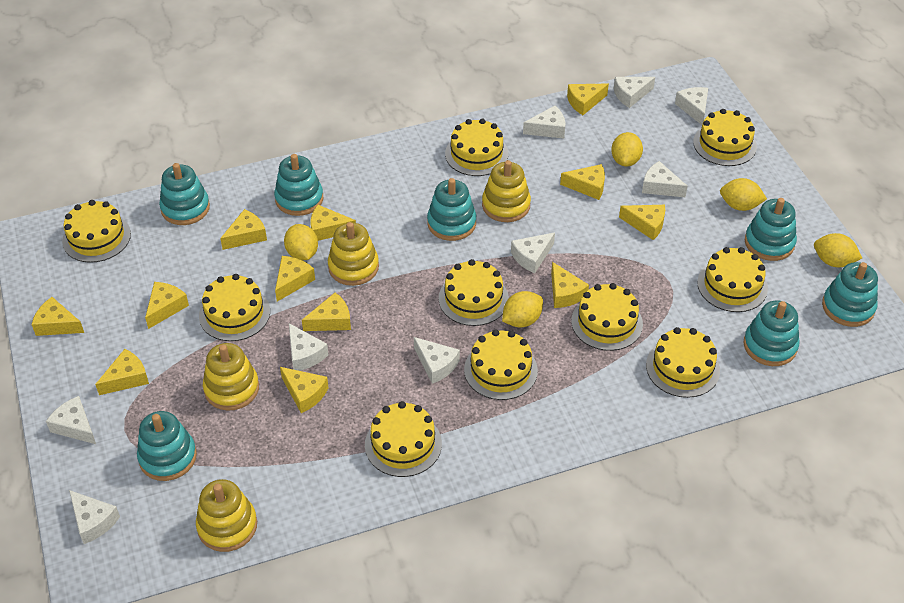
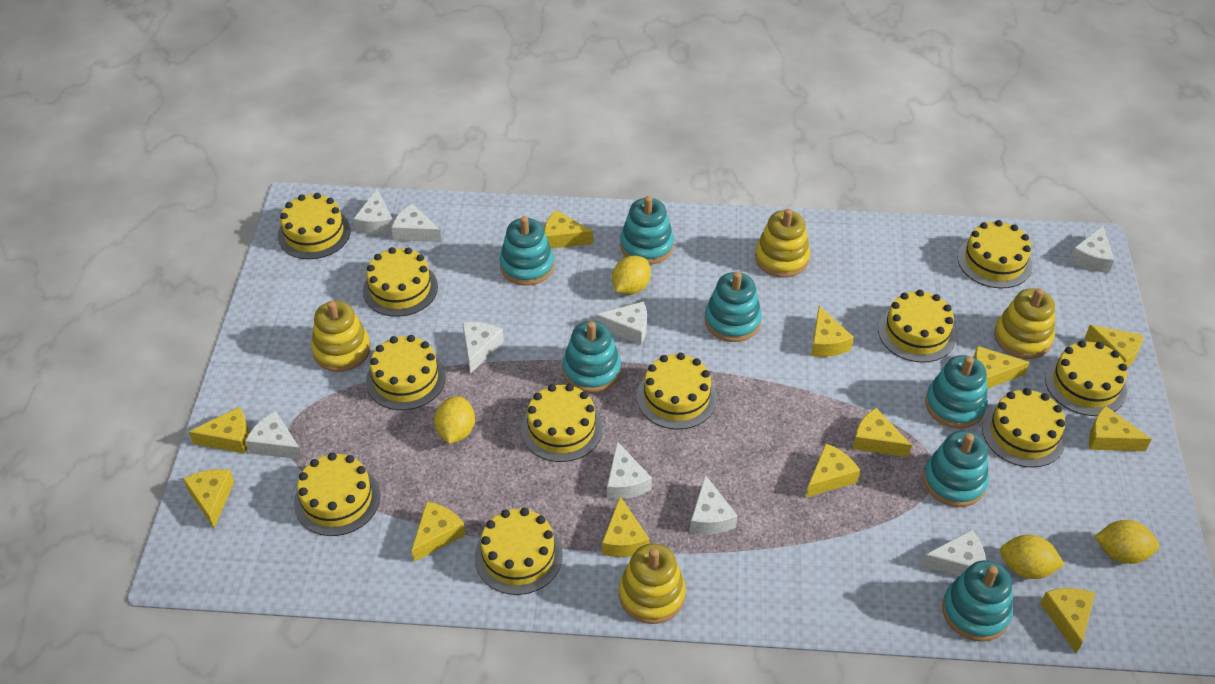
yellow cake: [62,200,131,263] [199,274,270,341] [365,401,442,477] [439,259,509,326] [445,119,508,176] [464,329,538,400] [571,283,643,351] [646,327,720,398] [693,109,757,166] [697,247,768,312] = 10 -> [278,193,351,259] [294,452,380,536] [363,247,438,317] [366,335,446,410] [474,508,563,595] [521,384,603,462] [637,353,717,429] [878,290,956,363] [958,220,1033,288] [982,388,1066,468] [1045,340,1127,416] = 11
yellow lemon: [284,224,318,260] [502,291,543,327] [611,132,643,166] [720,178,767,211] [814,233,862,267] = 5 -> [434,396,475,444] [612,256,651,295] [1000,535,1065,579] [1094,520,1159,564] = 4

